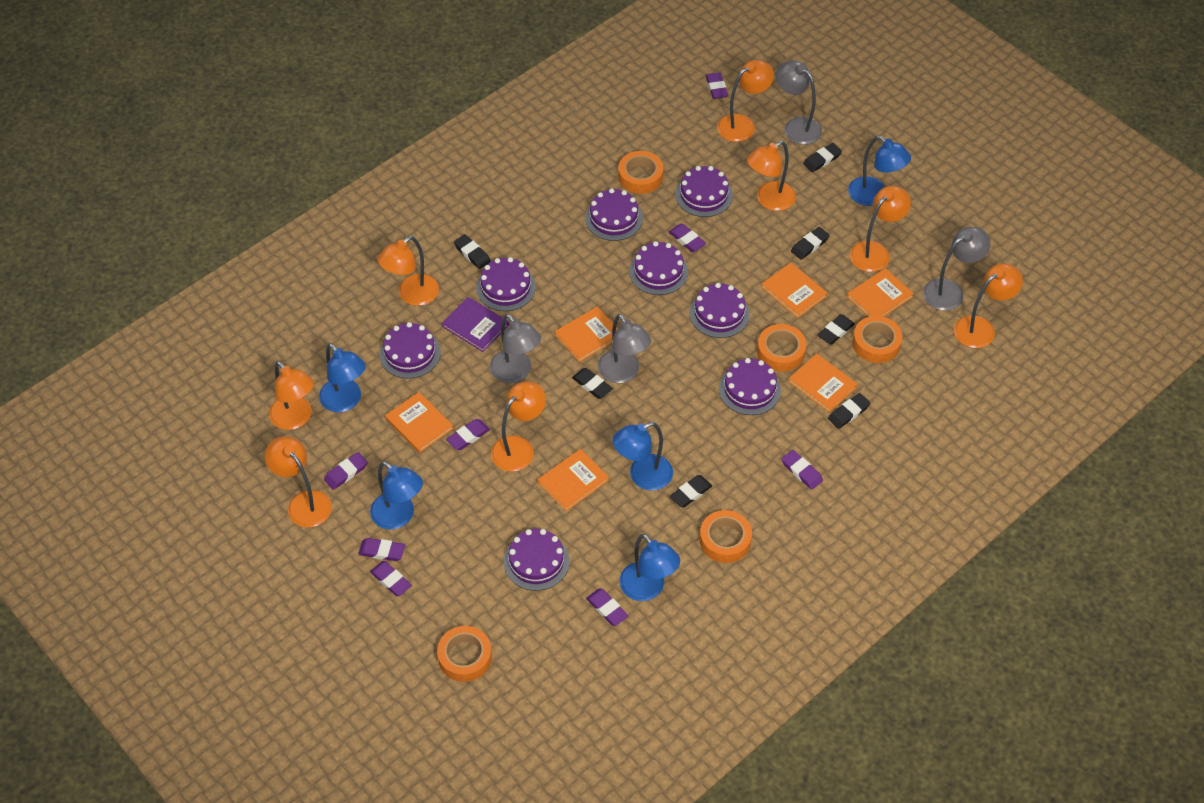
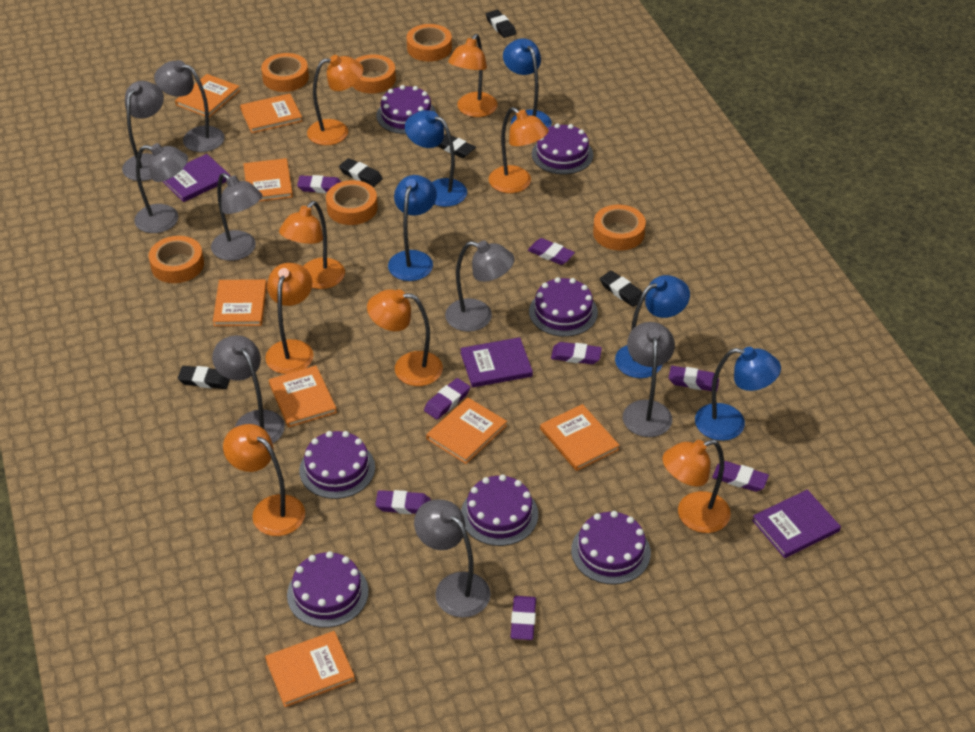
black eraser: [454,234,491,269] [572,368,613,399] [670,475,712,508] [791,227,830,260] [803,143,842,172] [818,314,855,345] [828,393,870,429] = 7 -> [178,366,230,389] [339,158,383,187] [437,134,476,158] [486,10,516,38] [600,271,645,307] = 5
grey lamp: [490,314,541,383] [598,314,651,383] [776,61,822,145] [923,227,990,311] = 4 -> [122,81,164,181] [134,143,188,233] [154,60,225,152] [211,173,263,261] [212,335,285,443] [414,499,490,618] [445,240,515,332] [623,322,675,437] = 8
orange book: [385,392,453,453] [538,449,609,511] [555,306,618,362] [761,262,827,318] [788,353,857,413] [847,268,914,317] = 6 -> [175,74,240,117] [213,279,267,326] [240,93,302,133] [243,158,293,202] [265,631,355,707] [269,366,337,427] [426,397,507,464] [540,404,620,471] = 8
orange tape: [437,626,492,682] [618,151,663,194] [700,510,752,563] [757,324,806,372] [853,316,902,363] = 5 -> [149,236,204,283] [261,53,309,92] [326,180,378,225] [352,54,396,93] [407,24,452,62] [593,204,646,251] = 6
purple book: [442,297,509,352] = 1 -> [162,154,230,202] [460,337,533,388] [752,490,841,558] = 3
purple cake: [380,322,441,379] [476,257,536,311] [504,529,569,591] [585,188,643,241] [629,241,688,295] [675,166,733,217] [690,283,750,338] [719,358,781,415] = 8 -> [287,551,369,628] [299,431,375,499] [376,85,436,134] [461,475,538,546] [529,277,598,337] [532,123,593,175] [571,511,651,585] = 7

